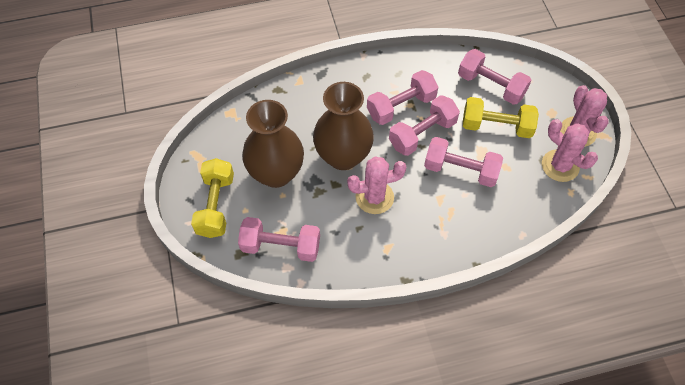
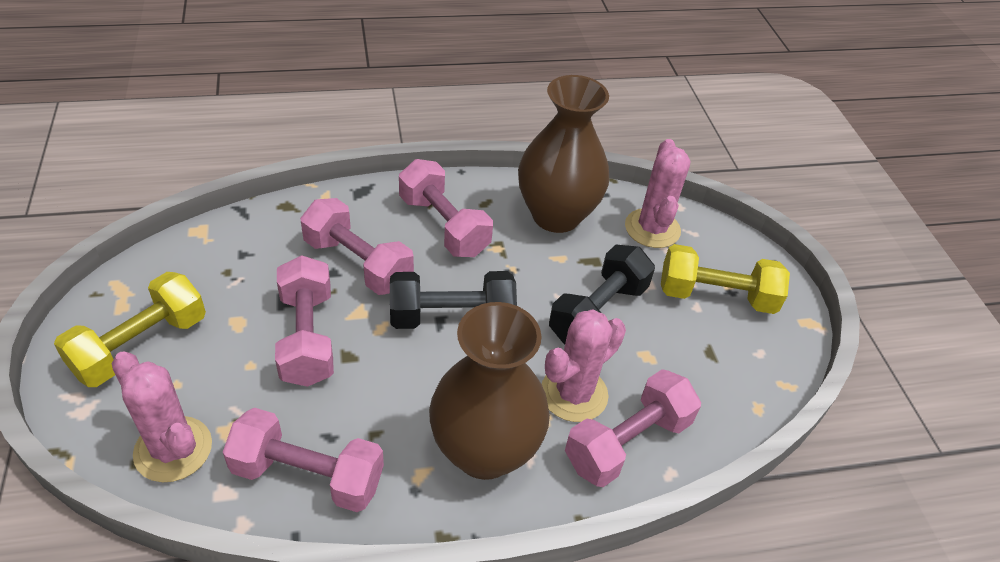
black dumbbell: none = 0 -> [390,271,517,329] [549,245,655,345] = 2

